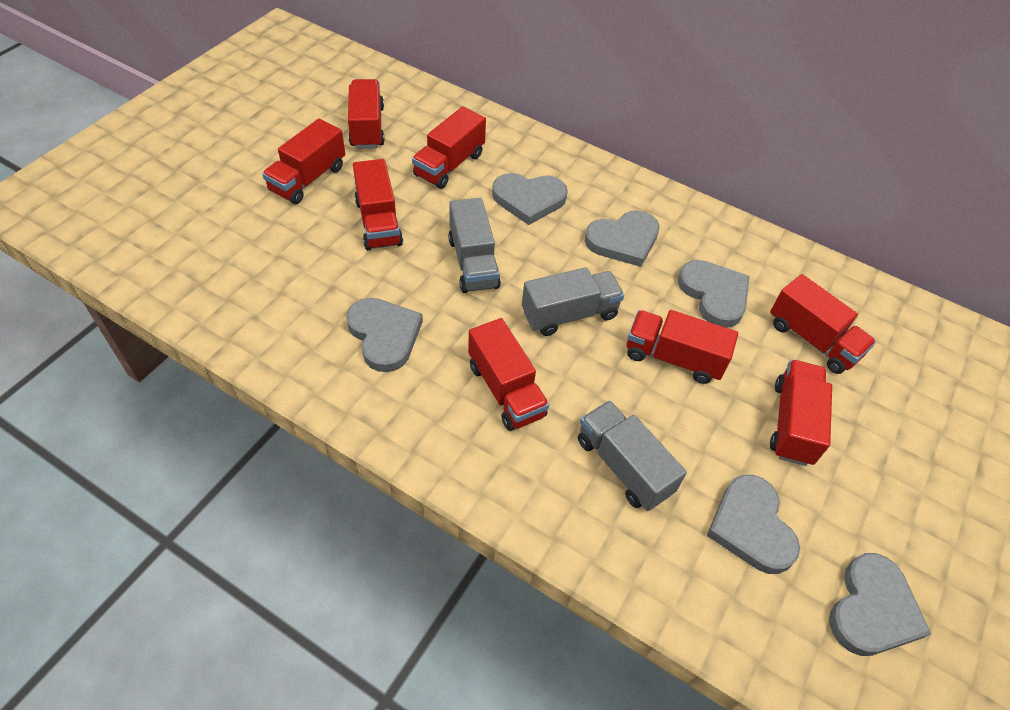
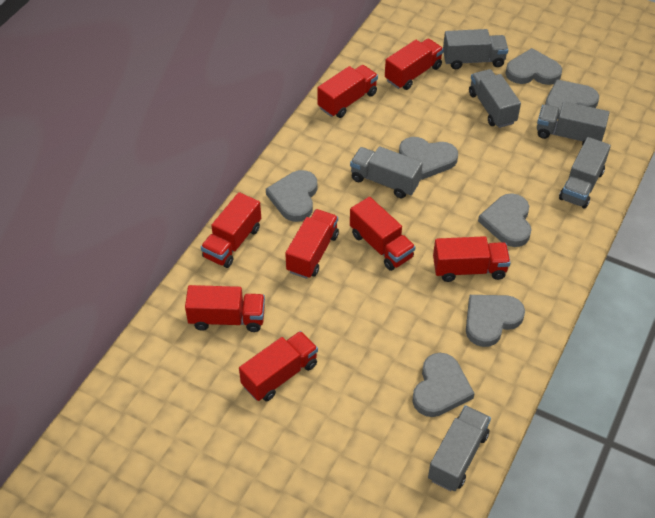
grey heart: [346,298,423,372] [492,173,568,225] [585,210,660,267] [678,260,750,328] [707,475,800,574] [829,553,931,656] = 6 -> [266,170,318,222] [399,137,458,180] [412,353,475,417] [466,295,525,347] [478,193,532,247] [505,48,562,85] [545,79,599,119] = 7
grey truck: [448,198,501,293] [522,267,624,336] [578,401,687,511] = 3 -> [350,146,423,198] [428,405,491,491] [443,29,508,69] [469,69,521,128] [537,101,609,145] [559,137,611,209] = 6

